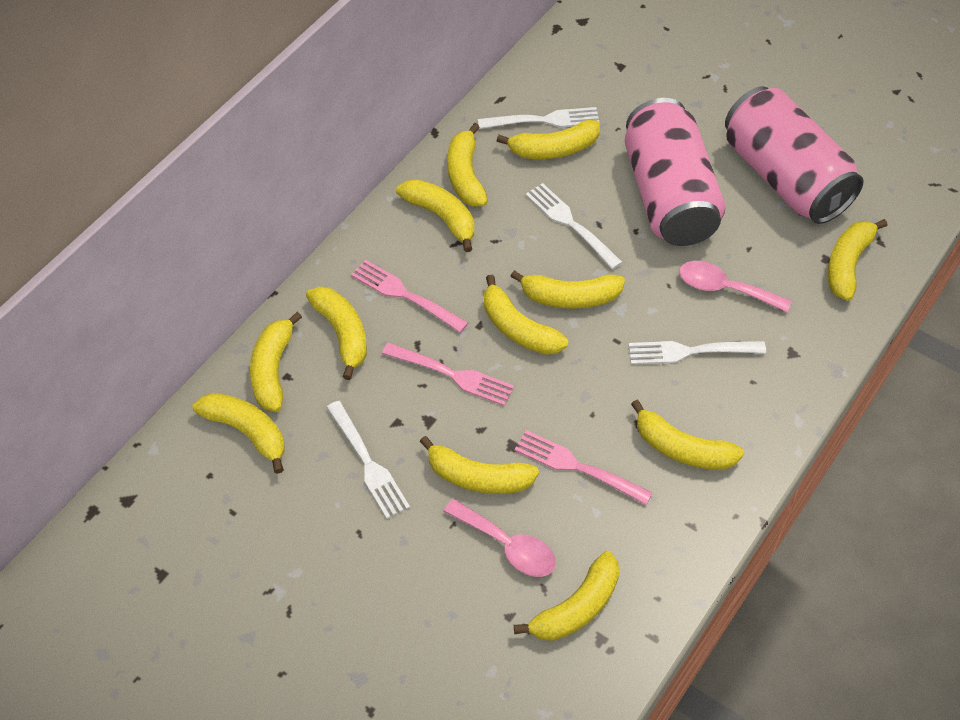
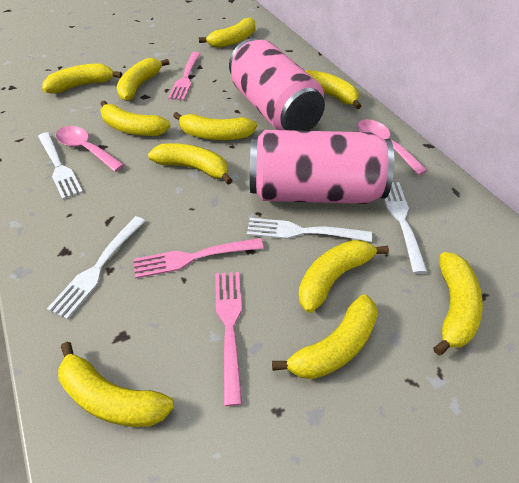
yellow banana: [193,393,285,474] [250,312,302,412] [306,286,367,380] [396,179,474,252] [420,436,539,494] [447,123,488,207] [484,275,568,355] [497,120,600,159] [510,270,625,309] [514,551,619,641] [631,400,744,470] [828,219,888,301] = 12 -> [42,64,122,94] [58,342,174,427] [100,100,171,136] [117,58,169,101] [148,143,233,184] [173,112,257,140] [199,18,255,48] [272,294,378,379] [298,240,389,313] [306,70,361,109] [433,252,483,355] = 11

